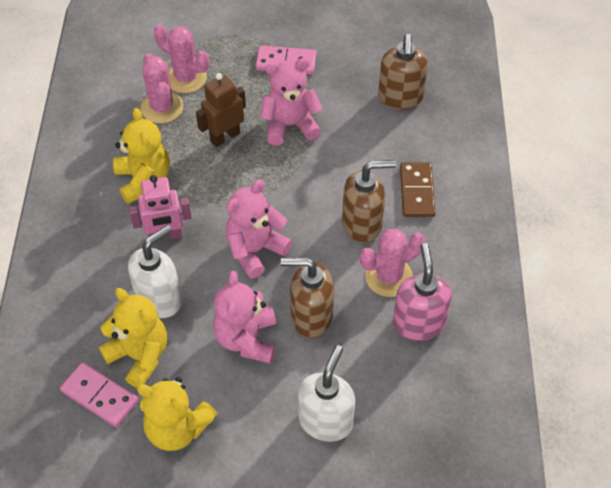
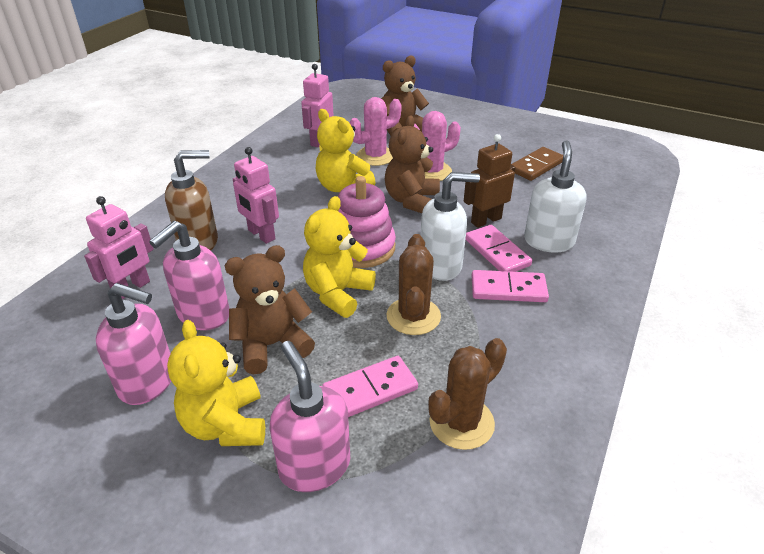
brown cactus: none = 0 -> [387,234,441,335] [428,338,507,450] = 2
brown soap dispenser: [281,258,334,338] [342,160,396,243] [378,34,428,110] = 3 -> [165,150,218,251] = 1
brown teddy bear: none = 0 -> [225,245,315,375] [381,56,429,136] [385,115,440,213] = 3
pink cactus: [141,53,183,123] [154,24,209,93] [360,229,425,297] = 3 -> [349,97,402,166] [414,111,461,181] = 2
pink domino: [60,362,138,427] [256,45,317,75] = 2 -> [322,356,418,417] [465,225,532,272] [472,270,549,302] = 3
pink robot: [129,175,192,242] = 1 -> [84,196,154,299] [233,147,279,244] [301,64,334,147] = 3
pink soap dispenser: [393,243,452,341] = 1 -> [96,283,171,405] [149,221,230,330] [269,341,350,492] = 3
pink stacking toy: none = 0 -> [338,176,396,268] = 1
pink teddy bear: [213,271,276,364] [226,180,292,279] [260,58,323,146] = 3 -> none = 0

